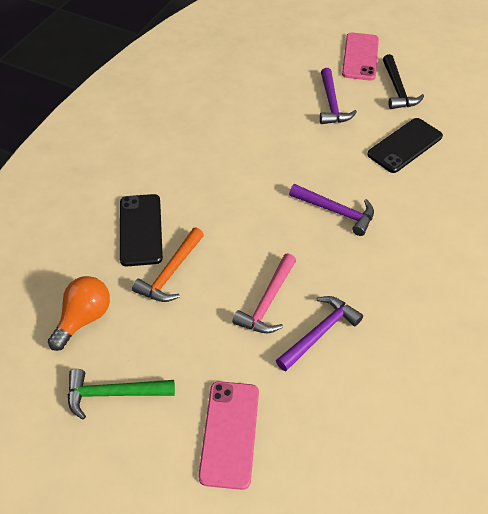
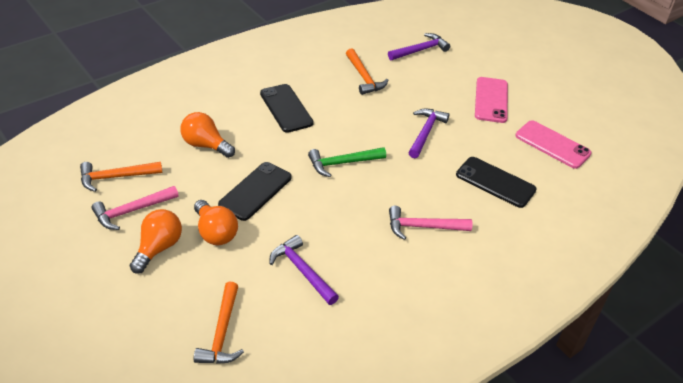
black hammer: [383,54,424,109] = 1 -> none = 0
black phone: [120,194,163,266] [367,118,443,173] = 2 -> [218,162,292,221] [260,84,314,133] [456,157,537,208] = 3
orange hammer: [132,227,204,302] = 1 -> [80,162,162,192] [194,282,244,364] [346,49,388,95] = 3
orange light bulb: [48,276,110,351] = 1 -> [130,209,182,274] [180,112,235,158] [194,200,238,246] = 3
pink hammer: [233,253,296,333] = 1 -> [91,186,179,230] [389,206,472,240] = 2

